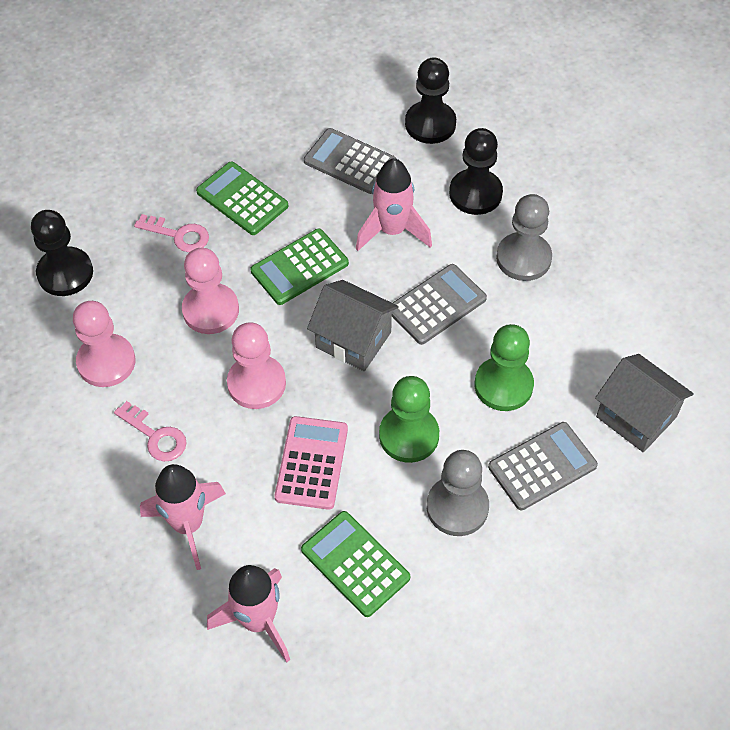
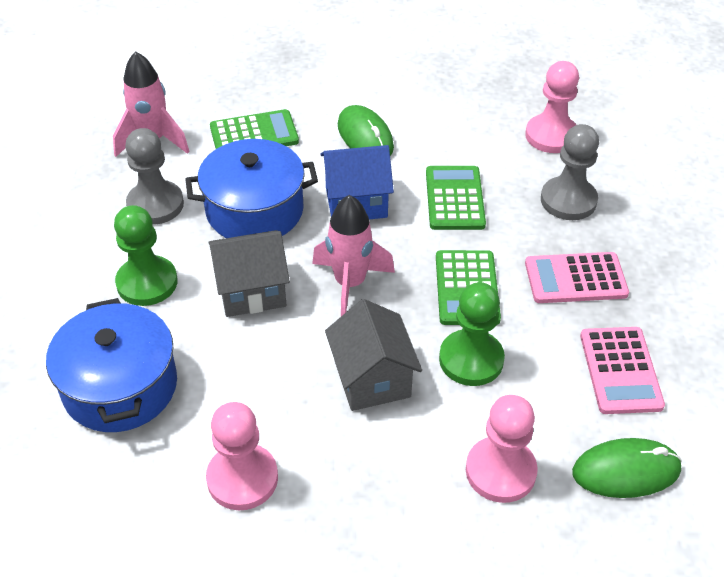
black pawn: [31,210,93,296] [405,57,456,144] [449,128,503,215] = 3 -> none = 0
blue house: none = 0 -> [320,145,394,219] = 1
blue pot: none = 0 -> [46,298,177,432] [185,139,318,238] = 2
green mouse: none = 0 -> [338,105,394,156] [572,438,682,498] = 2
grey calculator: [304,128,396,194] [392,264,487,345] [488,422,598,510] = 3 -> none = 0
pink calculator: [275,416,348,510] = 1 -> [525,252,629,303] [580,327,665,414] = 2
pink key: [114,401,187,461] [134,214,209,252] = 2 -> none = 0
pink rocket: [140,464,226,570] [207,565,290,663] [356,158,432,251] = 3 -> [113,51,190,157] [312,195,395,316] = 2

